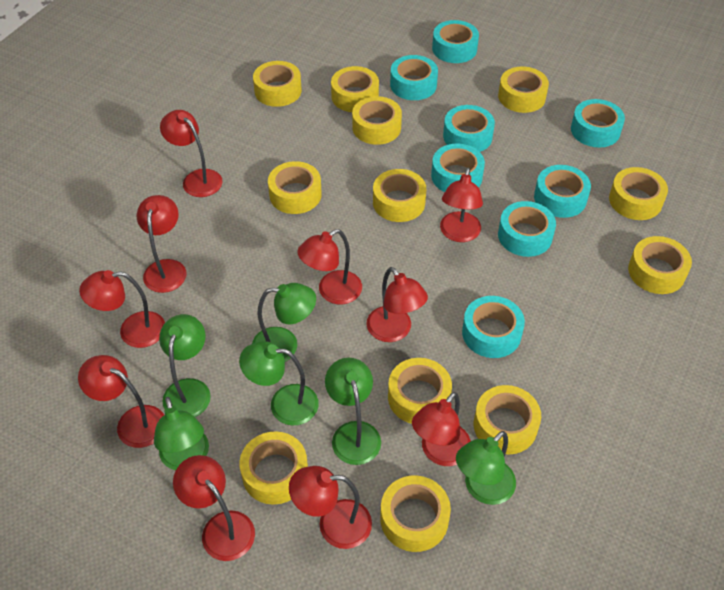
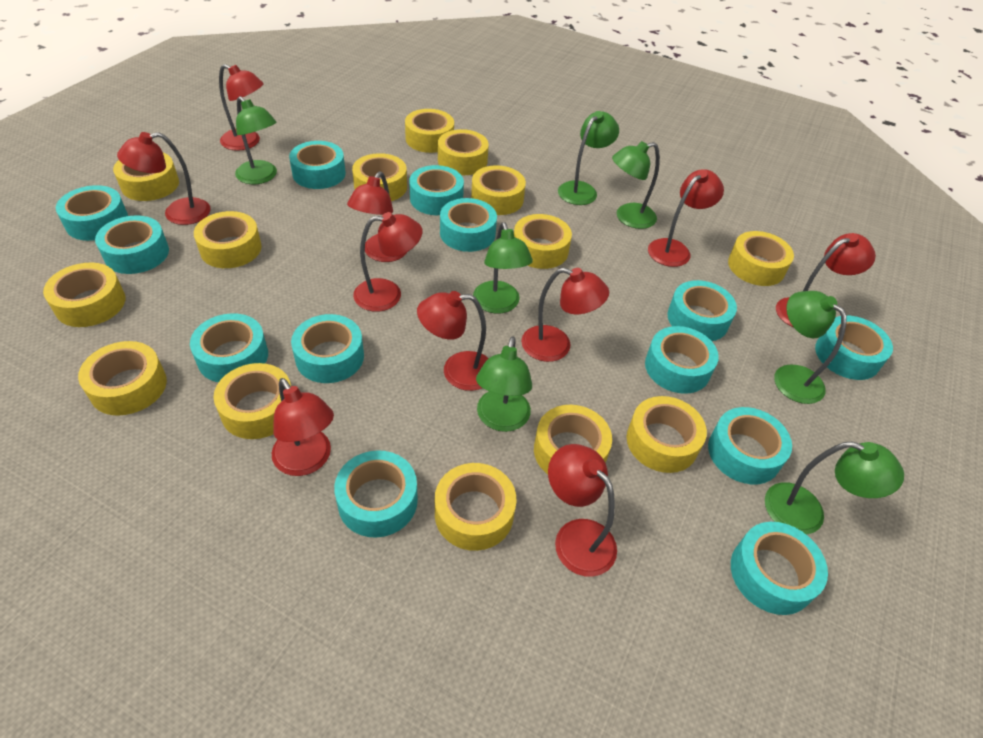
green lamp: [154,397,209,470] [159,314,211,417] [239,341,319,425] [252,283,316,362] [325,358,381,465] [456,431,516,505] = 6 -> [235,96,277,184] [473,222,533,314] [476,337,532,432] [558,111,619,205] [612,141,660,229] [765,441,904,534] [774,291,847,404] = 7
turquoise tape: [390,55,438,100] [431,144,485,192] [432,20,479,63] [443,105,495,152] [462,296,525,358] [498,201,556,257] [534,165,591,218] [571,99,625,147] = 8 -> [56,185,128,241] [95,215,169,274] [190,313,268,382] [289,141,346,189] [291,314,364,383] [334,450,418,538] [409,165,464,215] [440,198,497,252] [645,326,719,394] [667,280,737,341] [708,407,792,484] [731,522,828,615] [815,316,893,380] = 13
yellow tape: [240,431,308,505] [253,61,302,107] [268,161,322,214] [331,66,379,112] [352,96,402,145] [373,169,426,222] [380,475,451,552] [388,358,452,424] [474,385,541,454] [498,67,549,113] [609,167,668,220] [628,236,692,294] = 12 -> [43,263,125,327] [78,341,167,416] [113,153,179,201] [194,211,262,268] [214,363,291,439] [352,153,407,201] [405,109,454,153] [435,463,516,551] [438,129,489,175] [471,165,526,215] [514,214,572,269] [534,405,612,474] [627,396,707,473] [728,231,794,286] = 14

